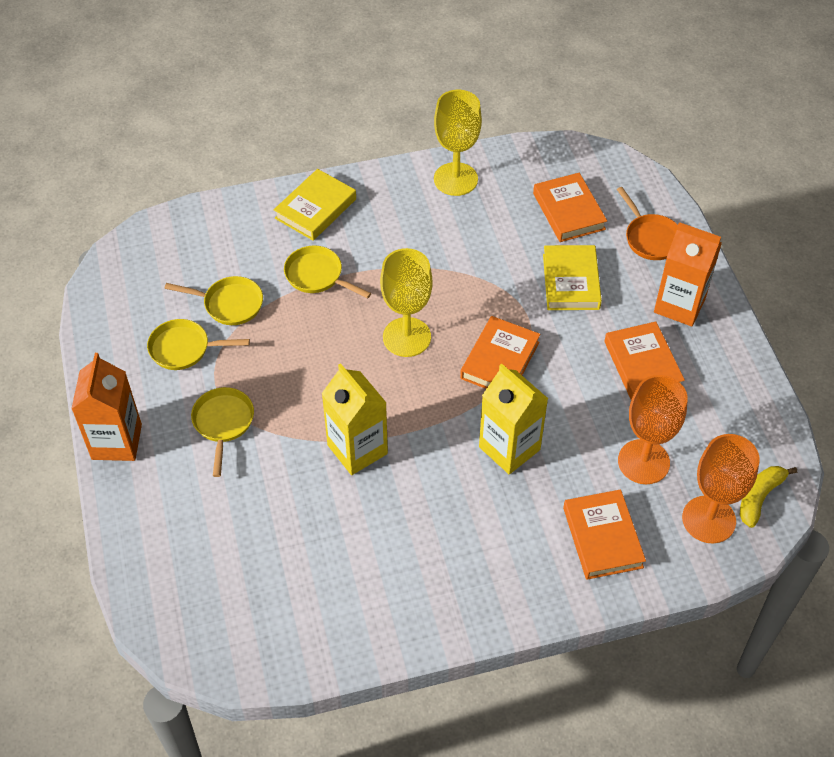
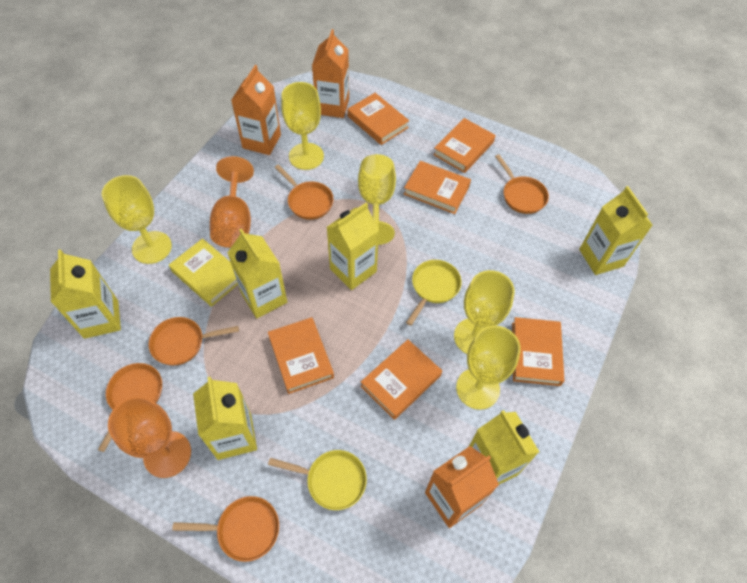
orange book: [460,316,541,389] [533,173,607,242] [563,489,646,580] [604,321,685,400] = 4 -> [268,317,334,394] [347,93,409,145] [361,339,442,420] [404,161,471,214] [433,118,495,173] [512,317,565,386] = 6
orange carton: [71,353,142,461] [654,222,722,327] = 2 -> [231,65,281,155] [312,29,349,118] [425,446,499,528] = 3
orange pan: [617,187,678,260] = 1 -> [98,363,162,452] [148,317,239,366] [172,496,279,562] [275,164,334,220] [495,154,549,214] = 5
yellow banana: [740,466,797,528] = 1 -> none = 0
yellow book: [274,169,356,241] [543,245,602,310] = 2 -> [169,238,238,307] = 1
yellow carton: [321,363,388,475] [479,364,548,474] = 2 -> [50,249,121,339] [193,377,257,460] [227,229,287,318] [327,202,379,290] [469,410,539,484] [579,186,653,275] = 6
yellow goblet: [380,248,433,357] [434,90,482,196] = 2 -> [102,175,172,264] [281,82,324,170] [358,154,396,245] [454,270,515,354] [456,326,521,410] = 5
yellow pan: [147,319,250,370] [164,276,263,325] [191,387,254,477] [284,246,371,298] = 4 -> [268,450,367,510] [406,260,461,326] = 2

